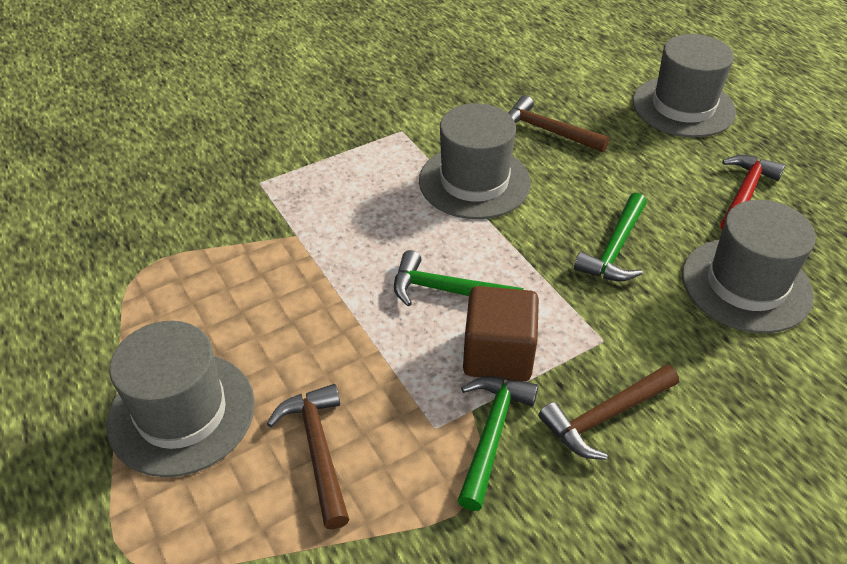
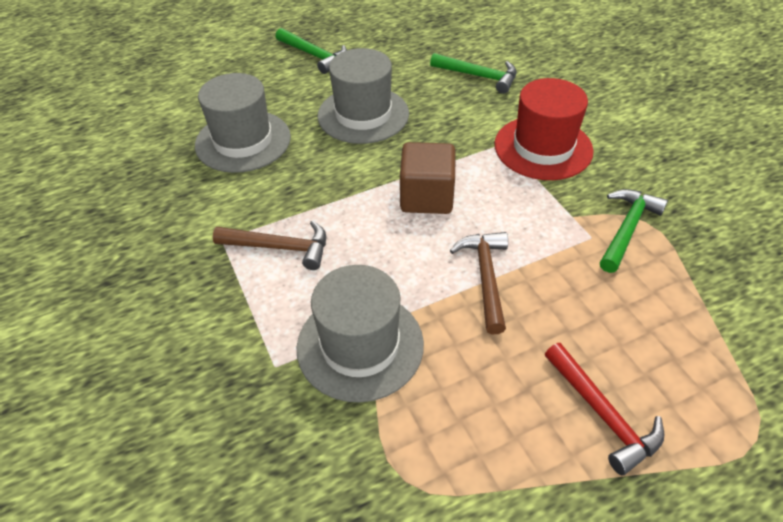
brown hammer: [267,384,349,529] [508,95,610,152] [539,364,679,460] = 3 -> [213,220,326,270] [450,232,508,334] = 2
grey hat: [107,321,255,477] [419,103,531,219] [633,34,736,137] [682,200,816,333] = 4 -> [195,73,291,173] [297,265,424,402] [318,48,409,144] = 3
red hat: none = 0 -> [494,78,593,180] = 1

